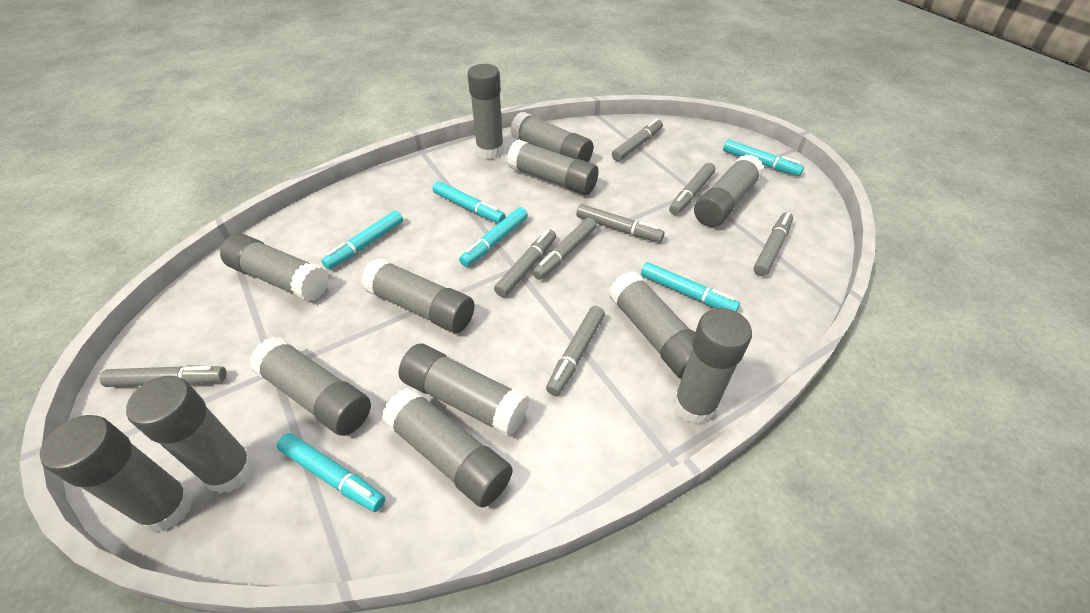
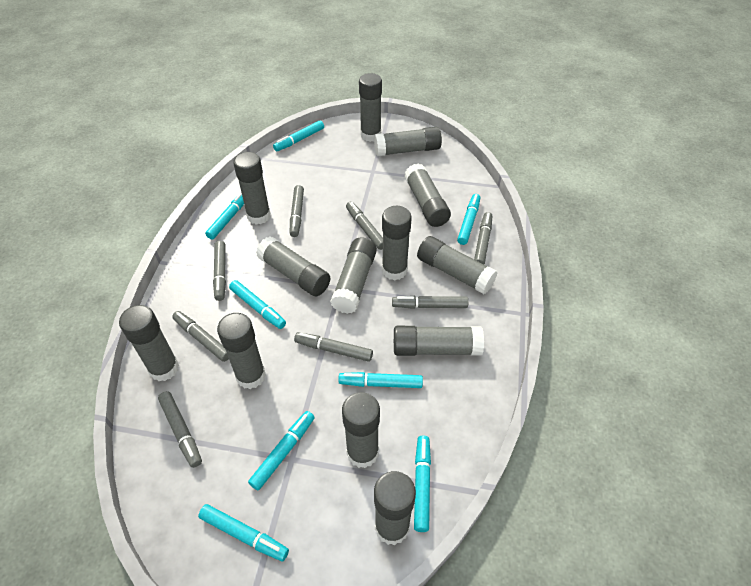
turquoise marker: [277,433,385,512] [321,210,403,270] [433,181,505,224] [459,207,528,267] [641,262,740,312] [723,140,804,176] = 6 -> [198,504,289,561] [205,193,244,240] [229,280,286,329] [248,411,315,490] [273,120,324,151] [338,372,423,388] [414,436,431,532] [457,194,480,245] = 8

